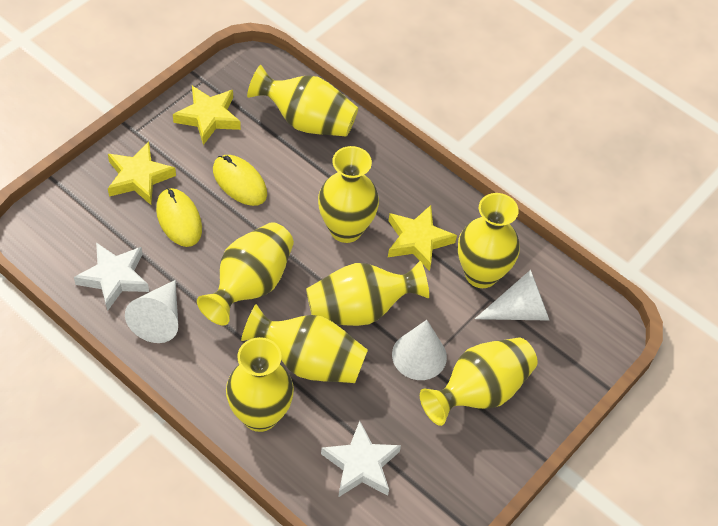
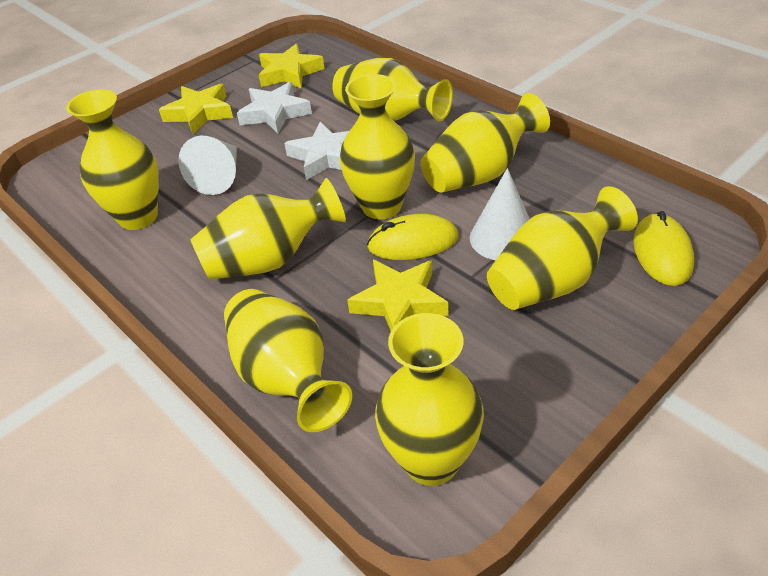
white cone: [125,280,178,343] [392,320,447,380] [475,270,550,321] = 3 -> [178,135,237,195] [470,168,530,261] = 2

